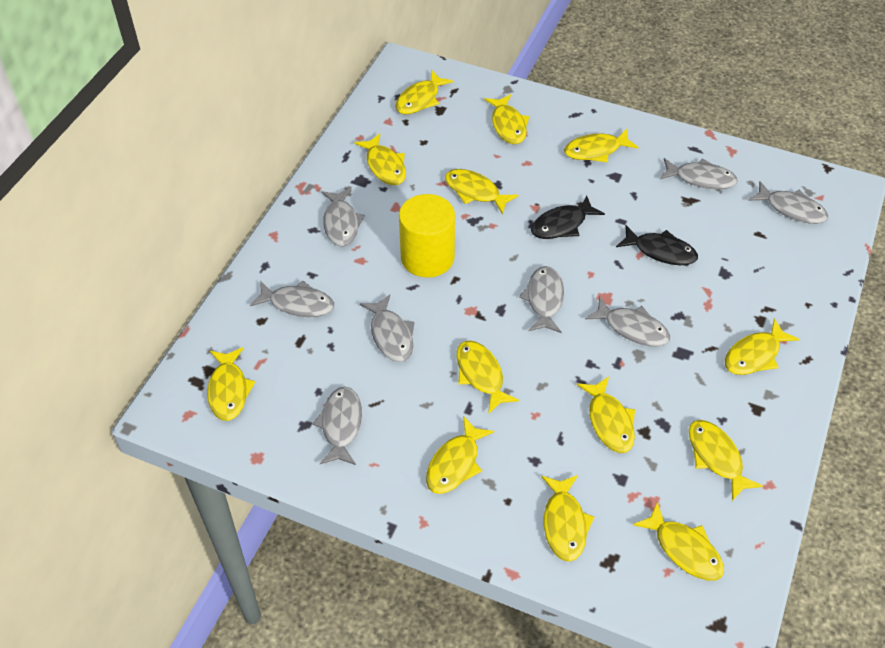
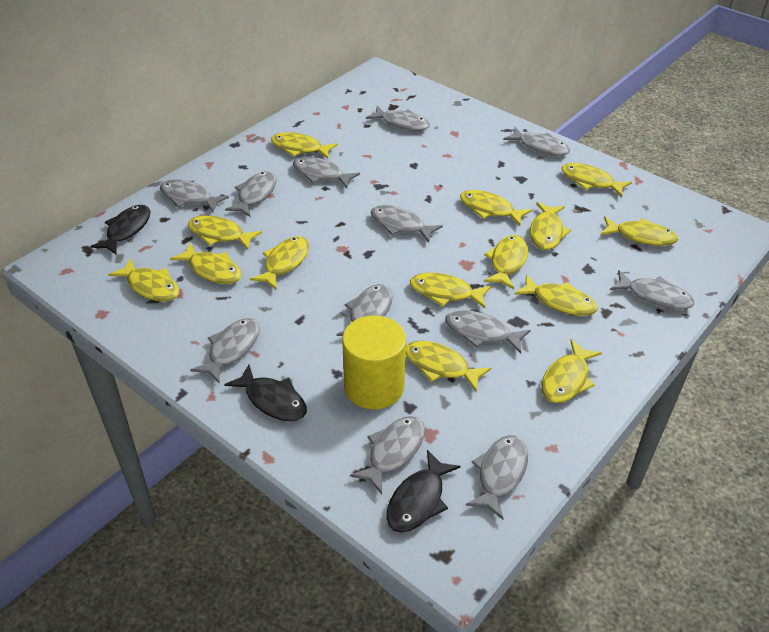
black fish: [531,195,605,239] [616,225,698,265] = 2 -> [90,205,151,254] [224,364,307,421] [387,450,461,533] = 3
grey fish: [250,280,334,317] [313,387,362,465] [321,188,365,246] [360,295,415,362] [519,266,564,333] [585,297,670,346] [660,158,738,189] [748,181,828,224] = 8 -> [160,179,229,212] [191,318,260,383] [225,171,277,217] [293,157,360,188] [336,284,393,336] [350,416,425,494] [366,106,430,131] [371,205,443,243] [445,310,530,353] [466,435,528,520] [503,127,570,156] [610,270,694,310] = 12
yellow fish: [207,347,255,421] [354,133,406,185] [395,71,453,114] [426,416,494,494] [445,169,518,215] [457,340,519,414] [484,94,529,144] [541,475,595,562] [564,129,639,162] [577,377,635,453] [633,502,724,581] [689,420,763,501] [725,318,799,375] = 13 -> [108,258,179,302] [170,243,241,284] [188,215,262,250] [250,236,309,289] [271,132,338,159] [406,341,491,392] [410,273,491,308] [460,190,532,226] [484,235,528,289] [514,275,598,316] [530,202,571,250] [541,339,602,403] [561,163,632,197] [601,216,678,246] = 14

